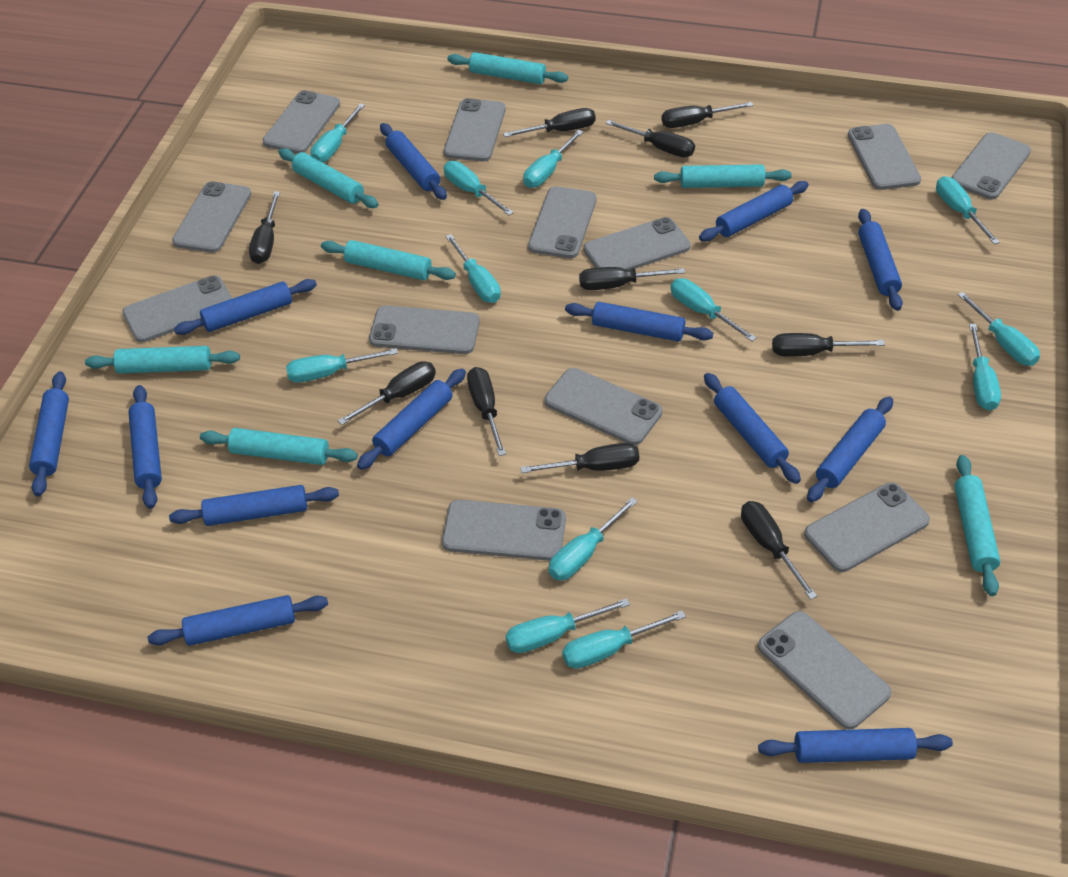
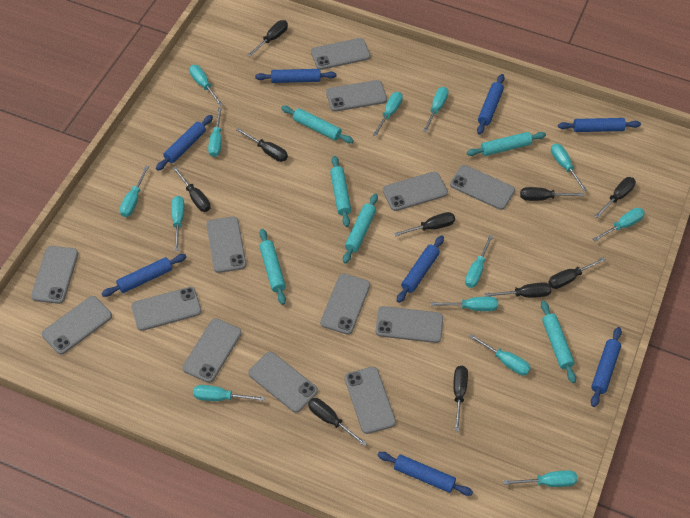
blue rolling pin: [29,371,69,497] [128,385,162,509] [148,595,328,646] [169,485,339,526] [174,279,317,335] [357,368,466,470] [380,123,447,200] [565,302,713,342] [699,181,809,241] [704,373,801,484] [758,728,953,763] [807,396,893,502] [858,209,903,311] = 13 -> [101,254,186,297] [156,115,213,171] [255,69,336,83] [377,452,473,496] [397,235,444,303] [477,74,504,134] [558,118,641,132] [591,327,622,407] = 8
turquoise rolling pin: [85,346,240,374] [200,428,358,465] [279,148,379,208] [321,240,456,280] [447,52,568,84] [654,164,792,188] [954,455,1000,596] = 7 -> [259,229,286,305] [281,106,354,143] [330,156,351,227] [343,194,378,264] [467,132,546,156] [541,301,576,383] = 6
turquoise screwdriver: [286,348,398,383] [310,103,365,162] [444,161,514,215] [446,234,501,303] [506,598,630,653] [523,130,583,188] [548,497,638,580] [562,610,686,669] [671,278,756,341] [936,176,1000,244] [958,292,1040,366] [969,324,1001,411] = 12 -> [120,166,149,217] [171,196,184,251] [189,65,223,106] [193,385,265,401] [208,107,222,157] [373,92,403,136] [423,87,449,132] [431,297,498,311] [465,235,493,288] [469,334,531,376] [503,470,578,487] [551,143,587,191] [593,208,645,242] = 13

